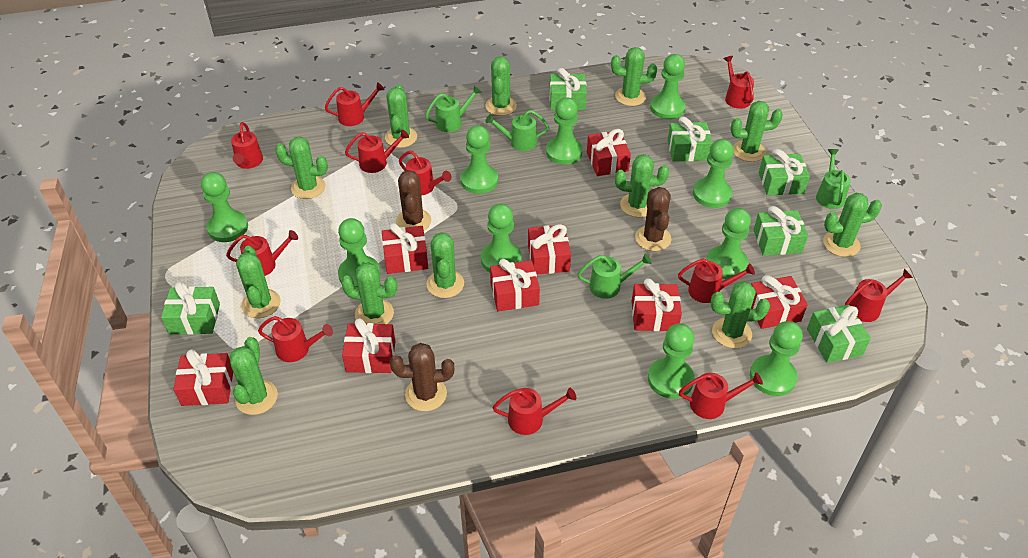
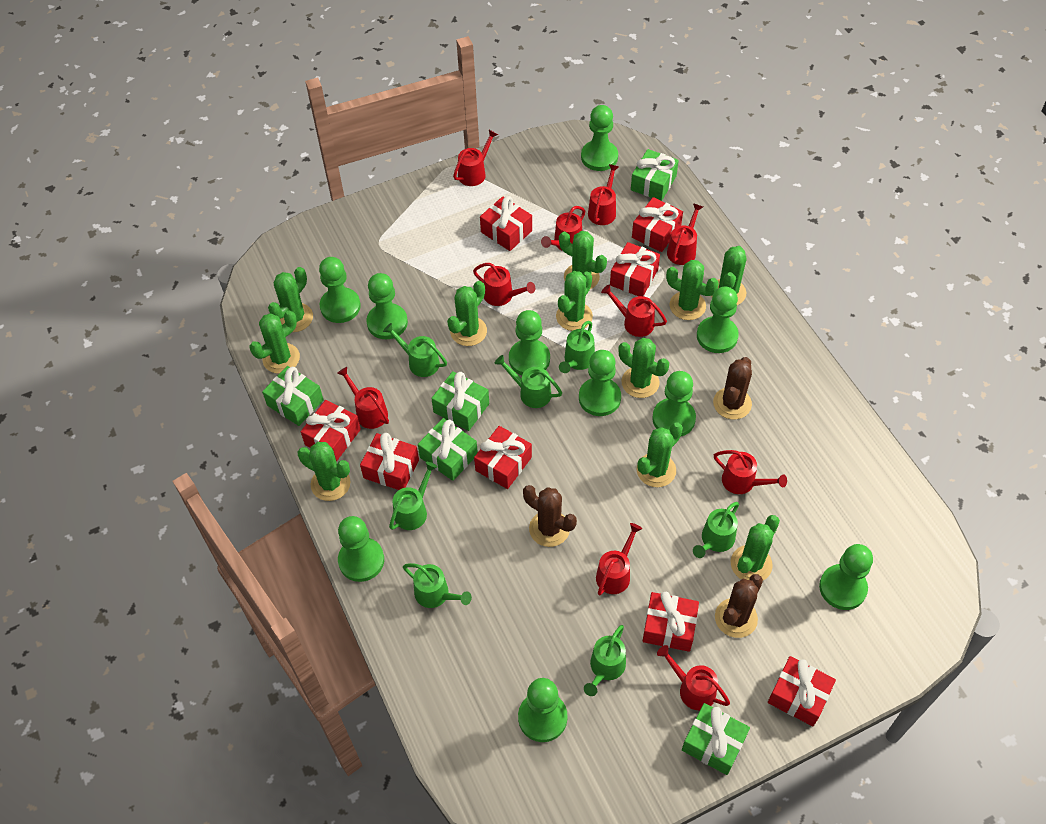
green cactus: [229,337,278,415] [236,246,281,318] [275,137,328,199] [341,262,397,324] [385,84,417,148] [426,232,464,298] [485,56,517,116] [611,47,657,106] [615,154,669,217] [711,281,770,348] [731,101,783,162] [823,193,882,257] = 12 -> [250,311,300,374] [268,267,313,332] [298,442,350,501] [447,281,487,346] [556,271,593,331] [559,231,607,289] [618,338,669,398] [637,422,683,487] [666,260,719,320] [711,246,746,305] [731,515,780,580] = 11
green gift: [161,282,220,335] [550,68,587,110] [667,117,712,162] [754,206,808,256] [759,149,810,196] [807,305,871,363] = 6 -> [262,366,324,426] [418,418,478,481] [431,371,489,431] [631,149,679,201] [682,703,750,775] = 5
green watering can: [425,86,482,132] [485,110,549,151] [578,253,652,299] [816,149,851,209] = 4 -> [383,323,447,377] [389,462,437,530] [403,563,472,608] [495,355,562,408] [559,321,595,373] [584,625,626,696] [693,502,739,558] = 7
red watering can: [226,230,298,276] [231,122,263,169] [258,316,333,362] [325,82,385,126] [345,129,409,173] [399,151,451,195] [493,388,576,435] [678,259,755,303] [679,372,763,419] [723,56,754,109] [845,269,913,322] = 11 -> [337,367,389,429] [453,130,498,186] [473,263,535,306] [541,206,585,250] [588,164,619,225] [596,523,642,596] [601,284,667,337] [657,645,730,711] [667,203,703,265] [714,450,787,494] = 10

